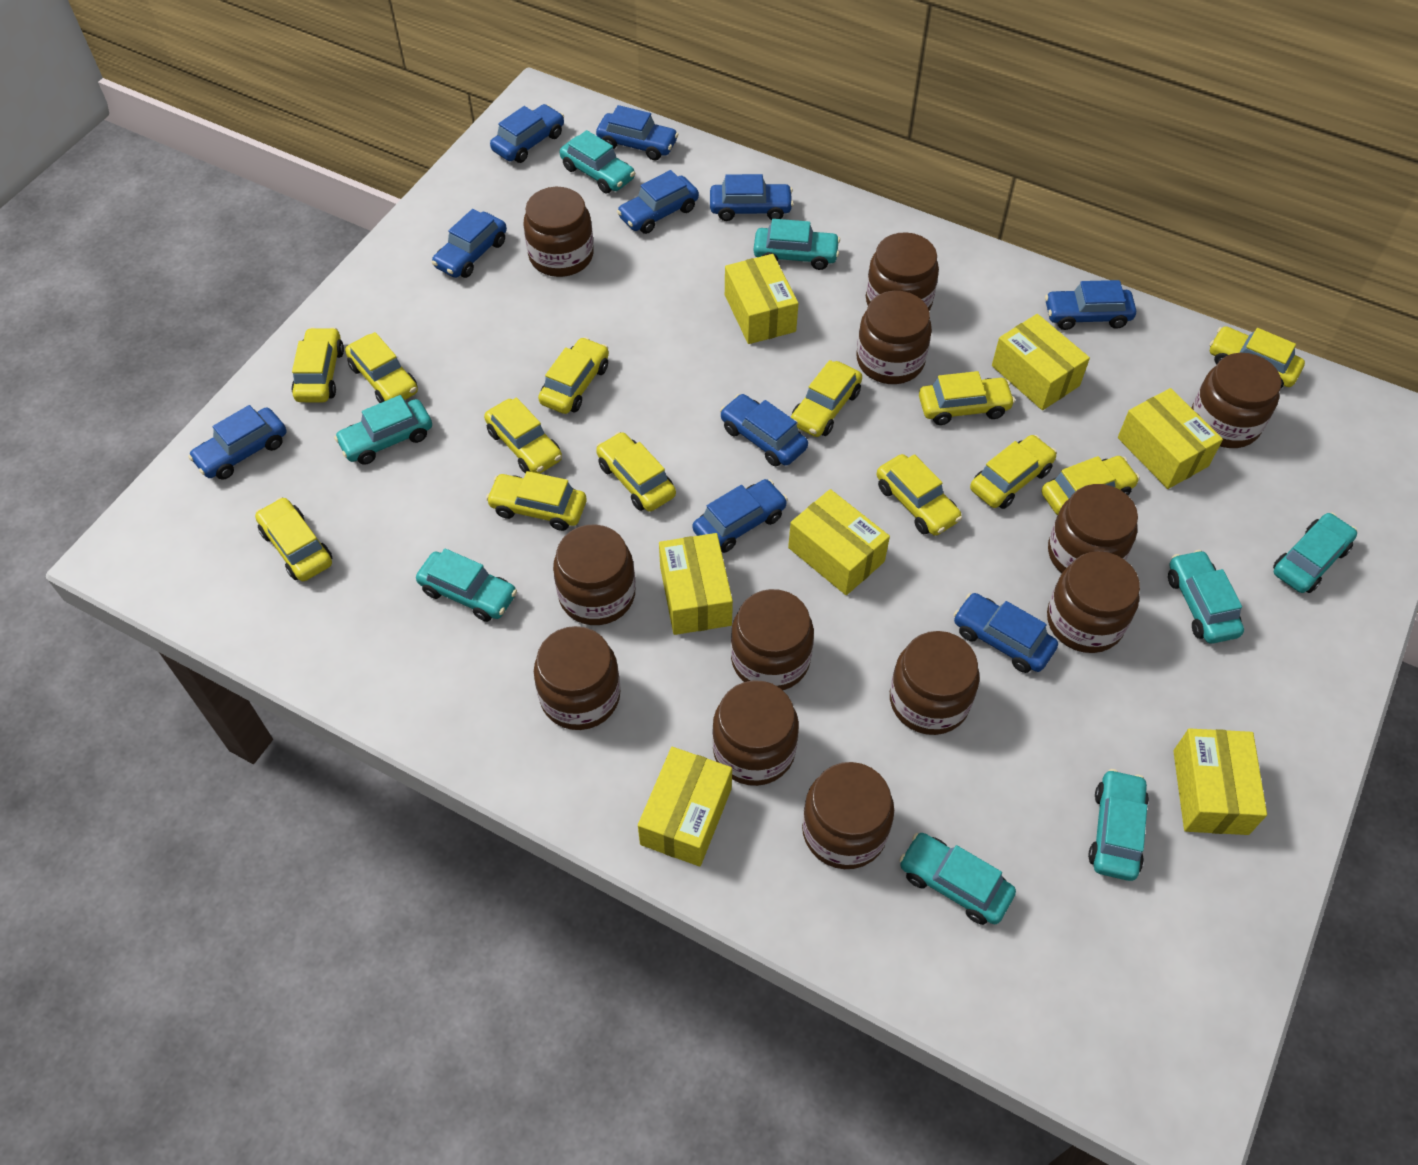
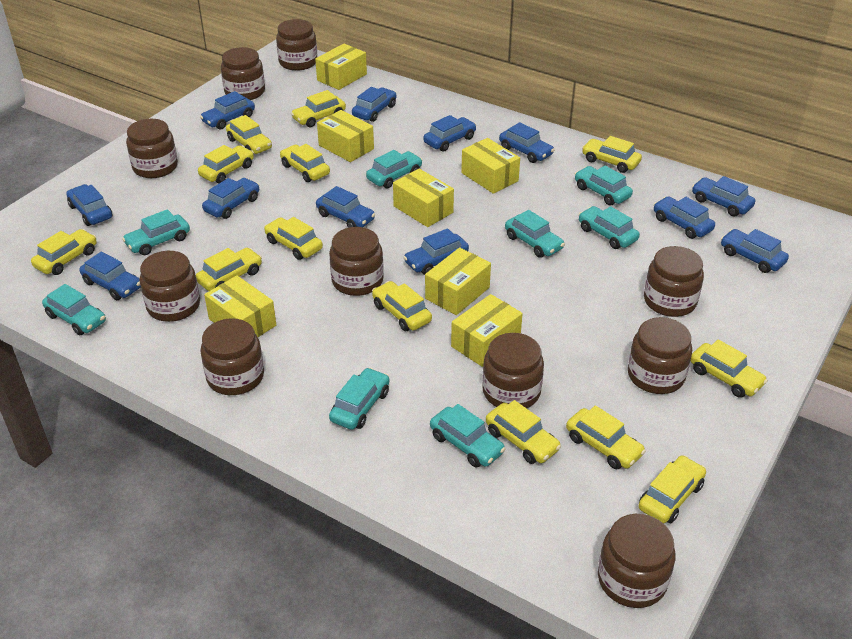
blue car: [188,405,286,480] [432,209,507,278] [490,104,564,163] [596,105,679,161] [617,170,699,234] [693,479,788,553] [710,174,794,221] [720,394,808,466] [954,593,1058,673] [1045,280,1136,330] = 10 -> [66,184,113,226] [79,252,141,300] [200,91,255,130] [202,178,260,219] [316,186,375,228] [352,87,396,122] [403,228,469,275] [423,115,477,152] [499,122,554,163] [653,196,715,239] [692,176,755,217] [721,229,789,273] = 12
brown jar: [524,187,594,277] [534,626,620,730] [553,524,635,625] [712,680,799,786] [731,589,814,690] [802,762,894,869] [856,291,932,384] [866,232,939,311] [890,631,980,735] [1047,551,1140,653] [1048,484,1138,573] [1192,353,1281,448] = 12 -> [126,119,178,178] [139,251,200,322] [200,318,264,395] [221,47,265,100] [276,19,317,71] [329,227,384,296] [482,333,544,408] [598,514,676,608] [628,317,692,394] [644,246,704,317] = 10

